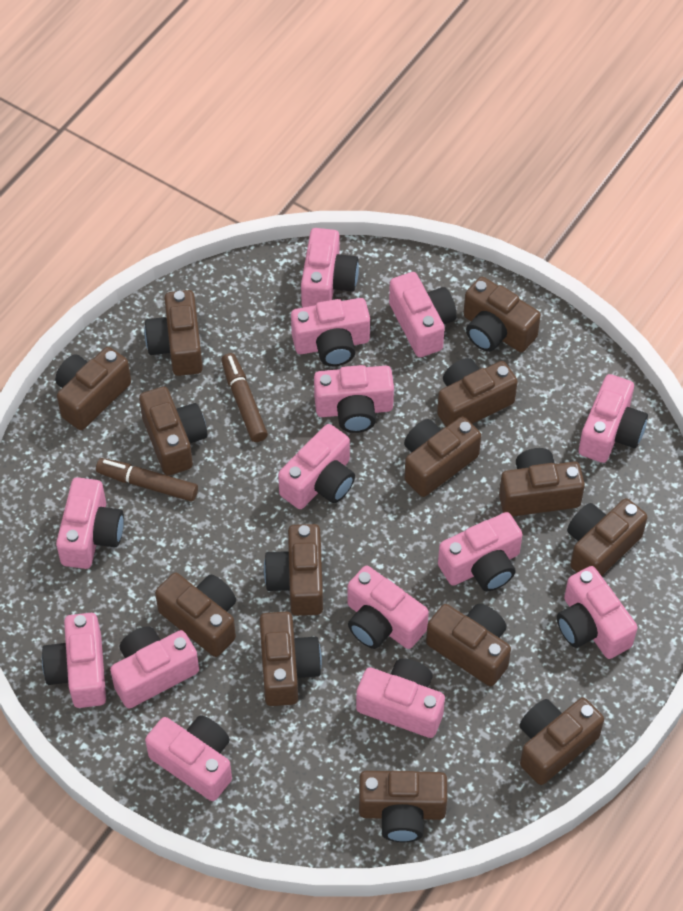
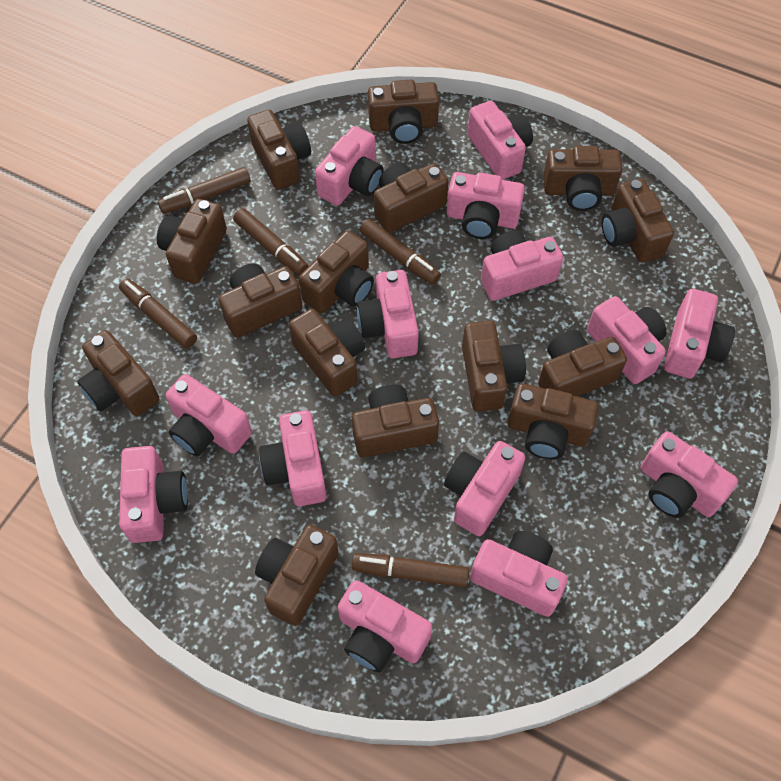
brown camera: [55,347,131,430] [139,386,207,476] [144,290,203,376] [155,573,236,657] [260,611,322,706] [264,524,323,616] [359,771,447,842] [404,417,481,497] [426,604,511,686] [437,358,518,427] [463,277,541,352] [499,448,585,517] [519,698,604,785] [567,498,647,576] = 14 -> [77,330,159,416] [157,199,227,284] [219,264,303,338] [247,110,311,190] [255,525,339,626] [289,309,365,396] [299,231,374,313] [352,385,439,458] [368,80,439,144] [374,163,449,233] [462,321,526,411] [508,383,599,459] [538,330,627,397] [543,146,622,211] [602,179,674,263] = 15
brown marker: [96,458,198,501] [221,353,268,442] = 2 -> [119,279,197,349] [158,167,251,214] [233,208,309,276] [352,553,469,588] [360,219,441,285] = 5

